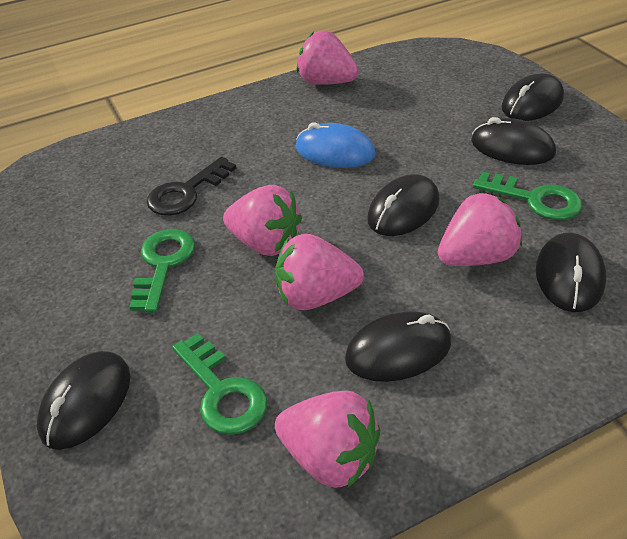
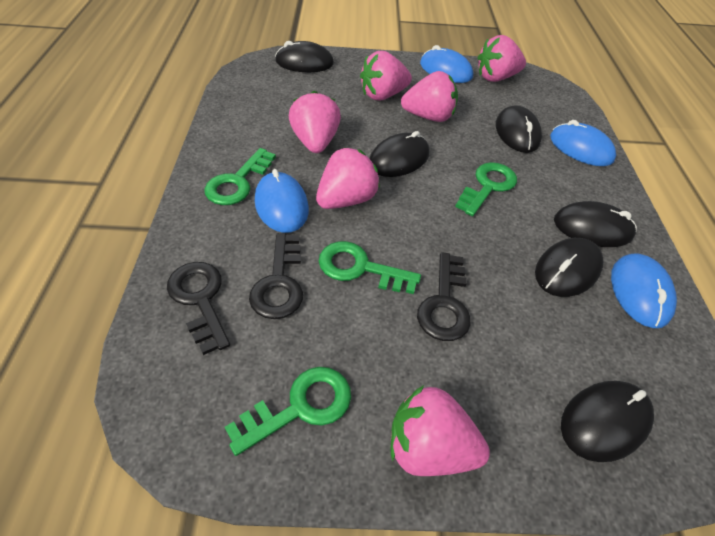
black key: [147,157,236,216] = 1 -> [167,262,230,355] [249,233,303,319] [417,252,471,341] = 3
blue mouse: [296,122,376,168] = 1 -> [255,169,309,233] [420,45,473,83] [550,120,616,166] [611,253,677,328] = 4
green key: [130,229,195,313] [172,333,267,435] [473,172,582,220] = 3 -> [204,148,276,205] [225,367,351,456] [319,241,421,294] [455,162,517,216] = 4
pink strawberry: [223,185,302,256] [275,234,364,310] [275,391,380,488] [297,31,359,85] [438,192,522,266] = 5 -> [289,91,341,153] [316,147,380,209] [360,51,412,101] [391,385,490,476] [401,71,458,122] [478,35,526,82] = 6

